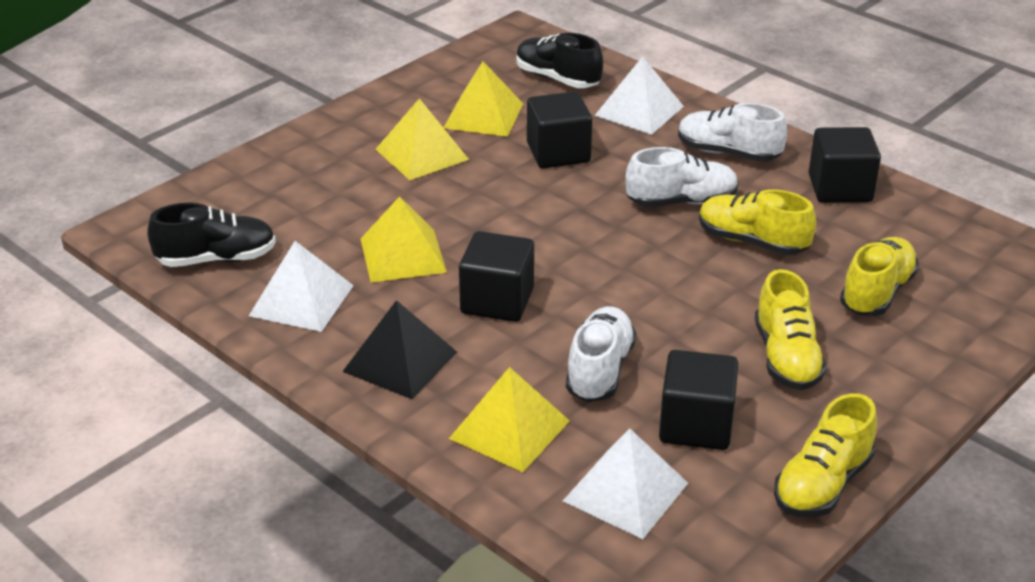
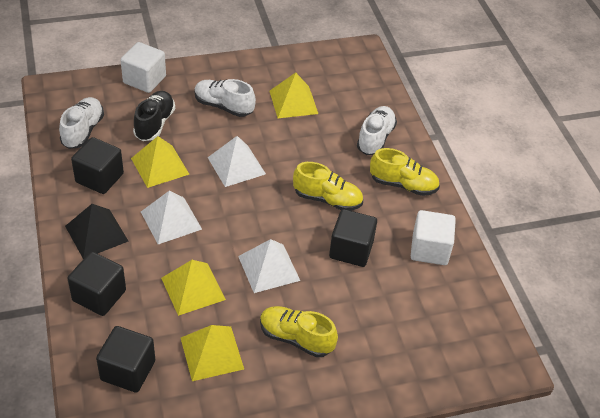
black shoe: [147,203,276,267] [516,33,603,88] = 2 -> [133,91,175,141] = 1
white cube: none = 0 -> [121,42,166,93] [411,210,456,265] = 2
yellow shoe: [699,189,816,255] [755,269,827,390] [774,393,877,517] [840,237,919,316] = 4 -> [260,306,338,358] [293,162,363,211] [370,148,440,196] = 3

